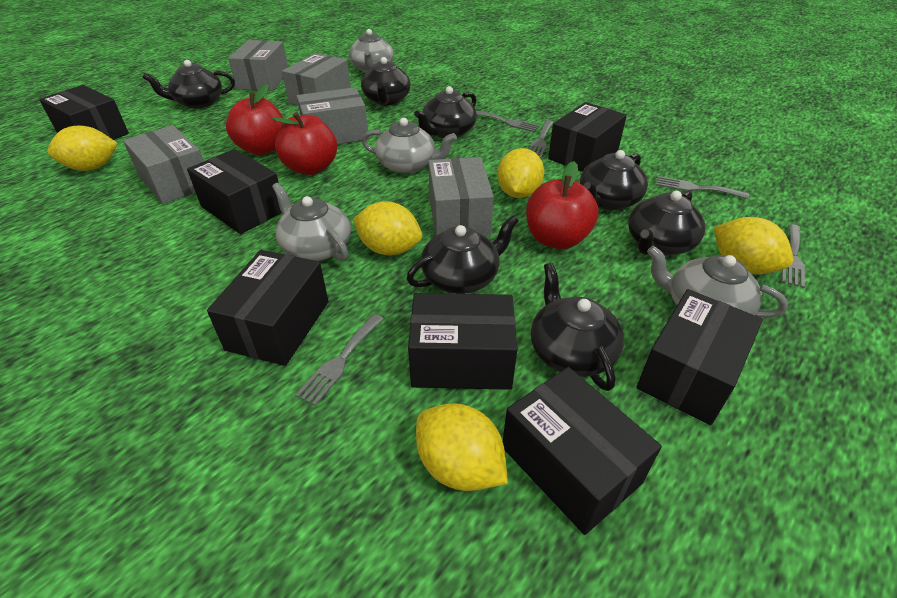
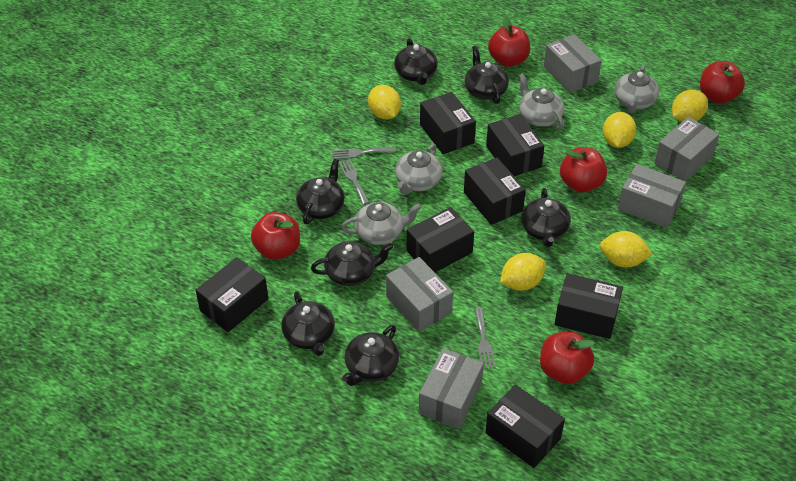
grey fork: [295,314,384,406] [476,111,540,132] [529,120,553,158] [656,176,749,199] [782,224,805,288] = 5 -> [332,147,396,160] [339,159,369,205] [474,308,495,369] = 3
red apple: [226,84,283,155] [272,112,337,175] [526,161,599,249] = 3 -> [251,212,300,260] [488,15,530,67] [540,332,595,384] [560,147,607,193] [700,61,745,104] = 5

